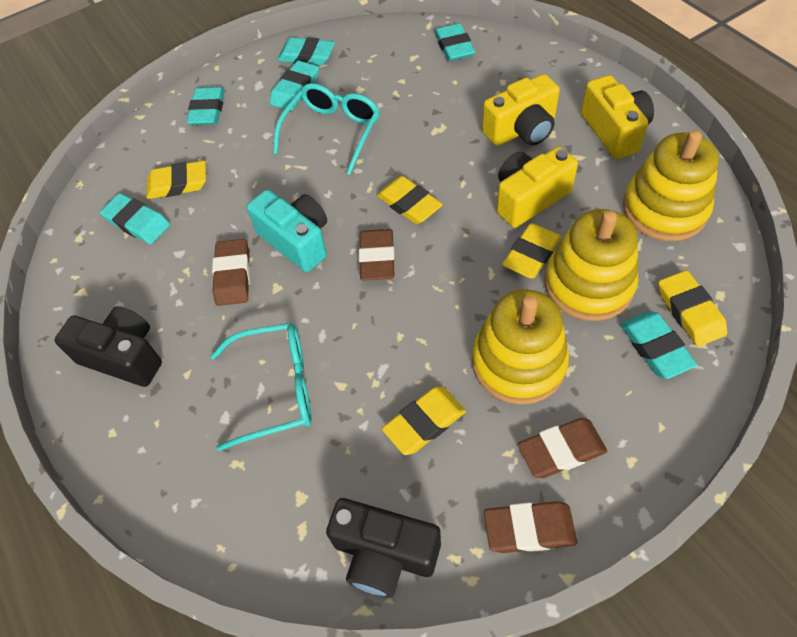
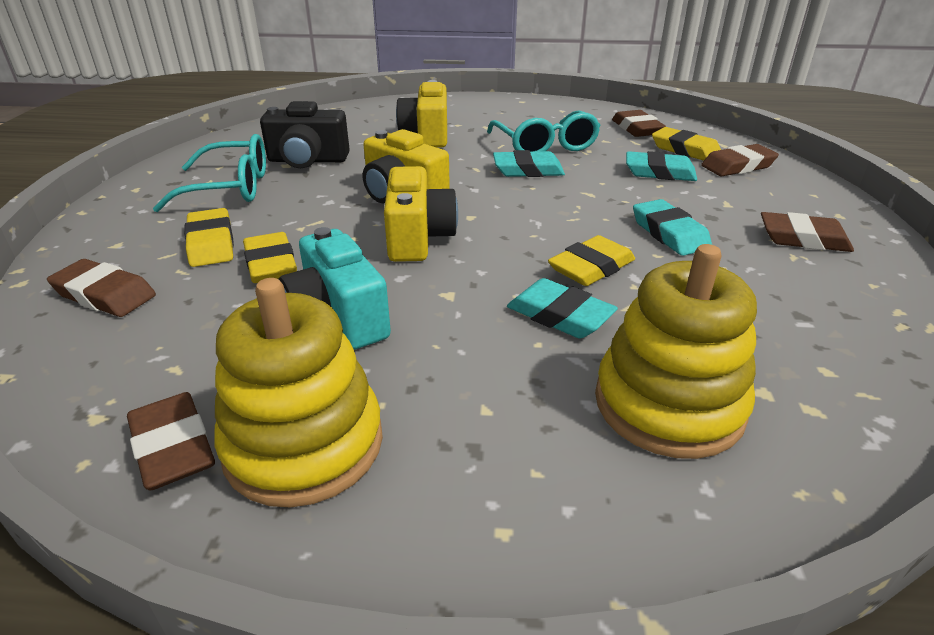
black camera: [54,307,162,387] [326,498,441,597] = 2 -> [260,101,350,168] = 1
brown eraser: [212,239,250,306] [359,229,395,281] [484,501,577,553] [518,418,607,478] = 4 -> [47,259,156,317] [127,392,215,491] [612,110,666,137] [701,144,779,176] [761,212,854,252] = 5
turquoise eraser: [100,193,170,244] [186,87,225,125] [270,60,319,111] [277,37,335,66] [434,23,475,61] [620,311,697,379] = 6 -> [493,150,565,177] [507,278,618,339] [626,151,697,181] [633,199,712,256] = 4
yellow eraser: [146,160,206,199] [377,176,443,224] [382,387,466,455] [502,223,561,279] [659,270,727,346] = 5 -> [184,208,234,267] [243,232,297,283] [548,235,635,286] [652,127,721,161] = 4
yellow stacking toy: [472,289,569,405] [545,209,638,321] [623,130,719,241] = 3 -> [214,278,383,508] [595,244,757,459] = 2

